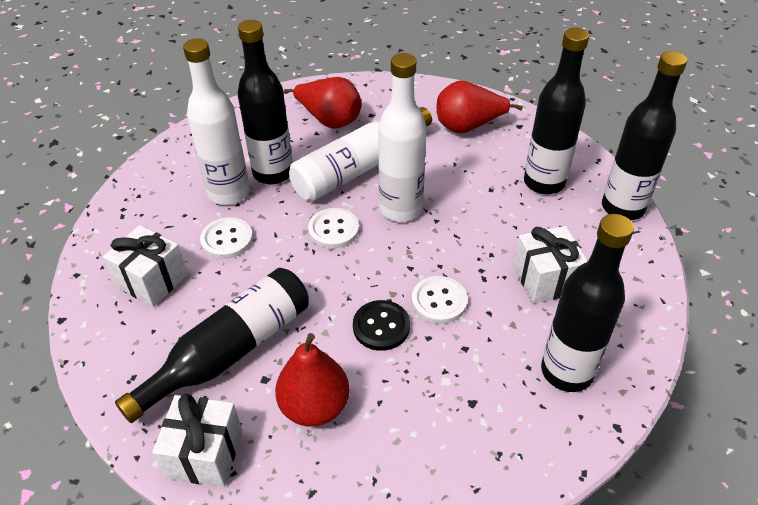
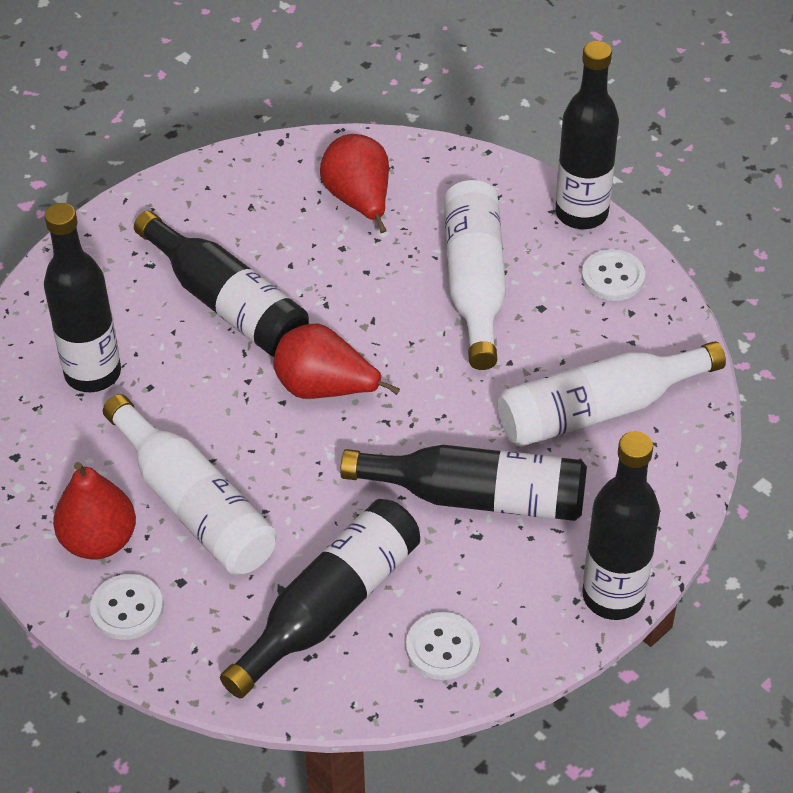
black bottle: [115,268,309,423] [238,20,292,185] [524,28,589,194] [541,214,634,392] [602,51,687,220] = 5 -> [44,203,121,392] [134,211,309,357] [220,499,420,698] [340,445,587,521] [555,41,619,229] [582,431,660,620] = 6
black button: [353,300,410,351] = 1 -> none = 0
white gift: [103,225,188,307] [152,394,242,487] [513,226,588,303] = 3 -> none = 0

